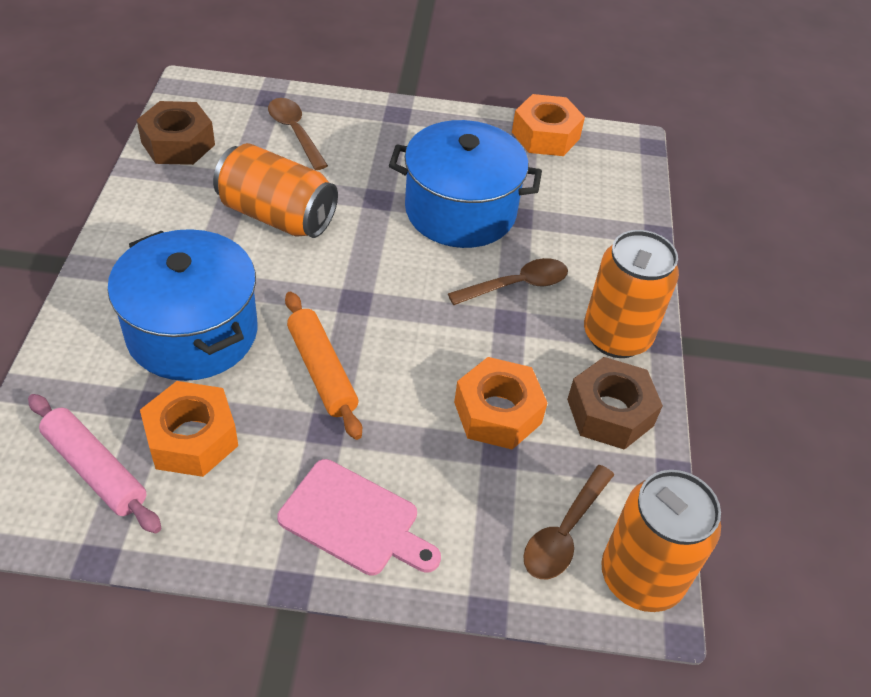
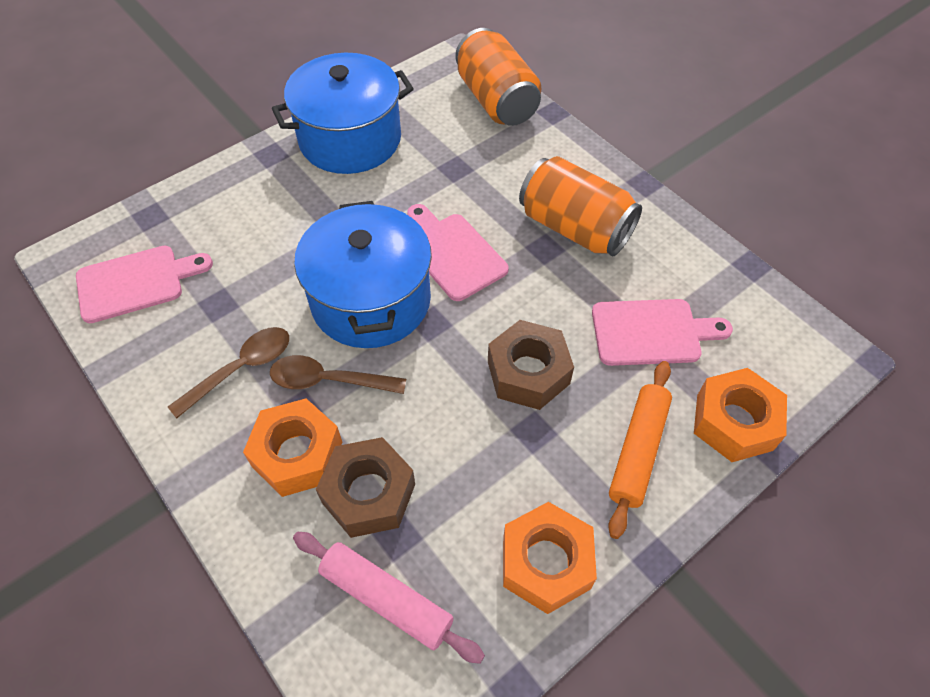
brown spoon: [268,98,328,170] [448,258,568,305] [523,465,614,579] = 3 -> [168,327,289,418] [270,355,406,394] = 2
orange can: [213,143,338,238] [584,230,679,358] [601,470,721,612] = 3 -> [455,28,541,126] [519,156,642,257] = 2
pink cutting board: [277,459,441,576] = 1 -> [76,246,213,323] [407,204,509,301] [592,299,733,366] = 3

